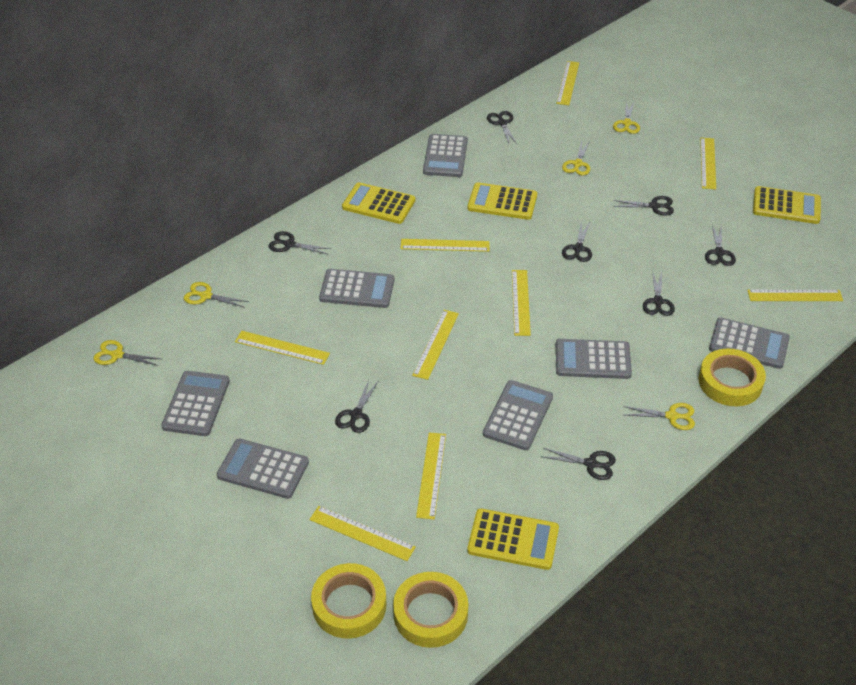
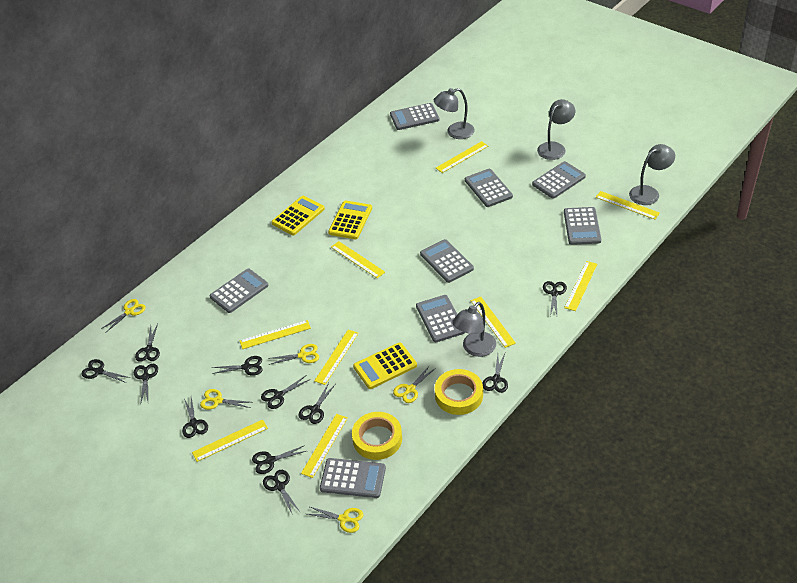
black scissors: [269,231,331,254] [335,380,379,433] [487,111,517,145] [540,448,616,480] [562,222,592,262] [613,196,674,215] [643,270,675,316] [705,225,736,266] = 8 -> [81,359,130,383] [134,364,158,405] [135,324,160,362] [182,397,208,438] [212,356,262,376] [252,445,306,474] [261,376,311,409] [263,470,301,515] [298,383,335,424] [482,354,508,393] [543,281,567,316] = 11
grey calculator: [161,371,230,436] [217,439,309,499] [319,269,394,308] [423,134,468,177] [483,380,553,450] [556,339,632,379] [709,317,790,369] = 7 -> [210,269,269,313] [320,458,386,498] [390,103,439,130] [416,295,465,342] [420,239,474,283] [465,169,513,207] [532,161,586,199] [564,207,601,245] = 8
grey lamp: none = 0 -> [434,88,475,139] [452,302,496,357] [537,99,575,160] [629,144,675,205] = 4
yellow calculator: [342,182,415,224] [467,182,537,220] [467,508,559,570] [753,186,821,224] = 4 -> [271,196,325,235] [328,200,372,239] [353,342,417,389] = 3
yellow tape: [311,563,387,639] [393,572,468,648] [699,348,766,406] = 3 -> [352,412,402,460] [435,369,483,415] = 2

